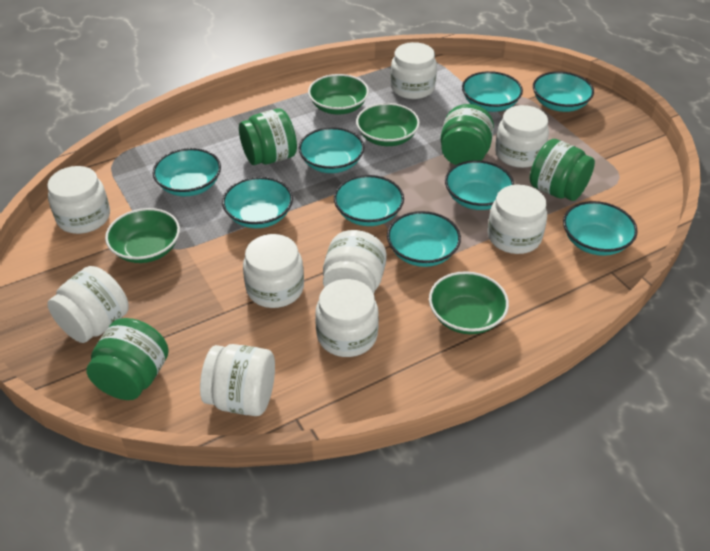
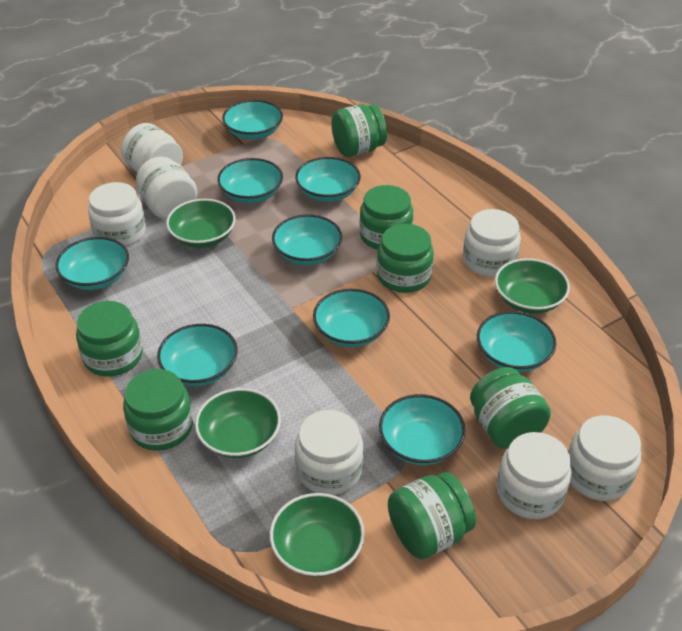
green jar: [86,318,169,400] [239,108,297,165] [441,104,494,165] [530,139,595,201] = 4 -> [76,301,143,377] [123,369,193,451] [331,104,387,157] [360,185,413,250] [377,224,434,293] [388,472,476,559] [470,367,551,449] = 7
white jar: [47,166,110,234] [47,266,129,343] [200,344,275,416] [243,234,304,308] [315,279,379,357] [323,230,387,294] [390,42,437,99] [488,184,547,254] [495,105,549,168] = 9 -> [88,182,146,247] [121,123,183,173] [136,156,197,219] [295,410,364,495] [463,209,521,277] [497,432,572,519] [568,415,641,501] = 7

